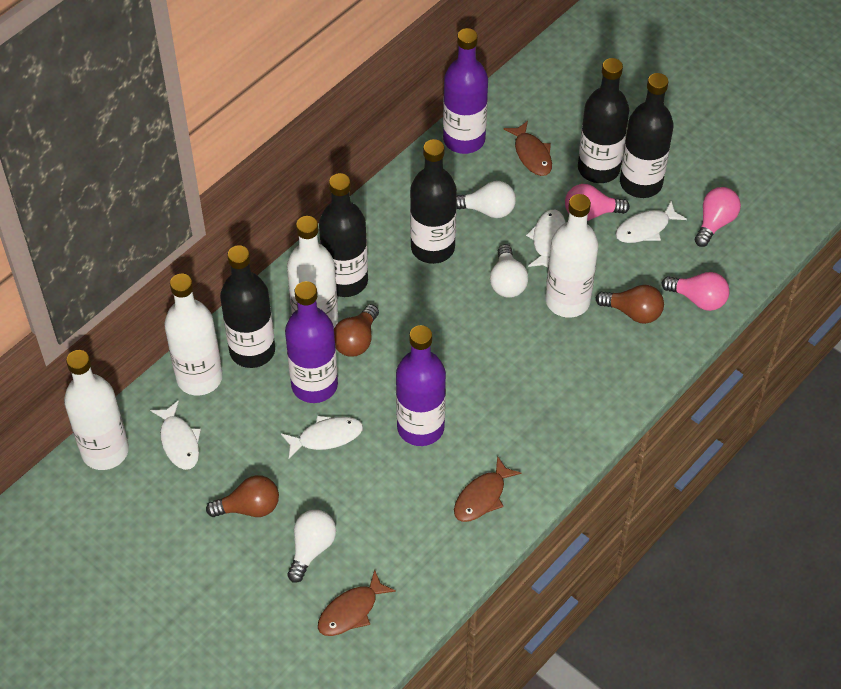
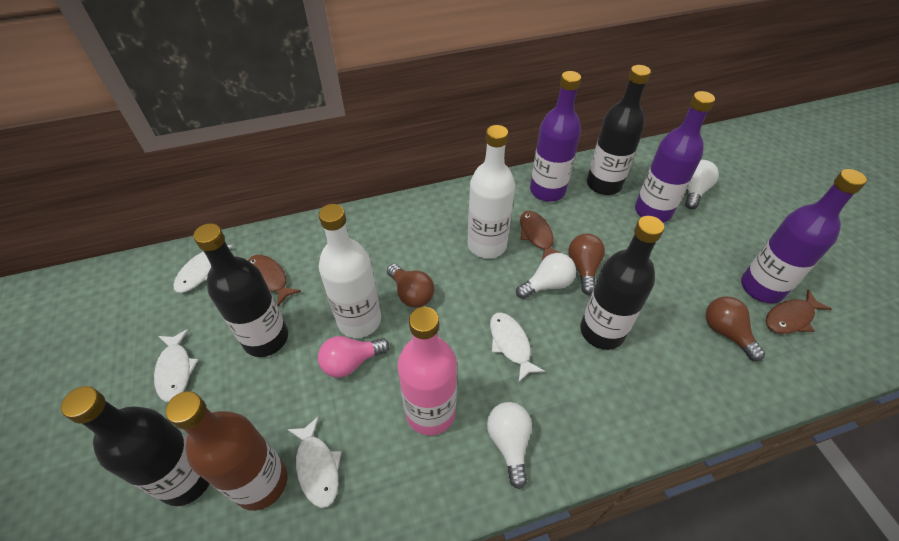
black bottle: [220,245,275,368] [319,173,368,297] [410,139,457,264] [578,58,629,183] [620,73,674,198] = 5 -> [61,386,209,506] [193,223,288,357] [580,216,664,350] [587,65,651,195] = 4
brown bottle: none = 0 -> [166,391,287,511] = 1
pink bottle: none = 0 -> [398,307,457,436] = 1
pink light bulb: [565,184,630,221] [662,272,729,311] [695,187,741,247] = 3 -> [318,336,390,378] = 1
white bottle: [64,350,129,470] [164,274,223,396] [287,216,338,328] [545,194,598,318] = 4 -> [319,204,381,338] [468,125,515,259] = 2

